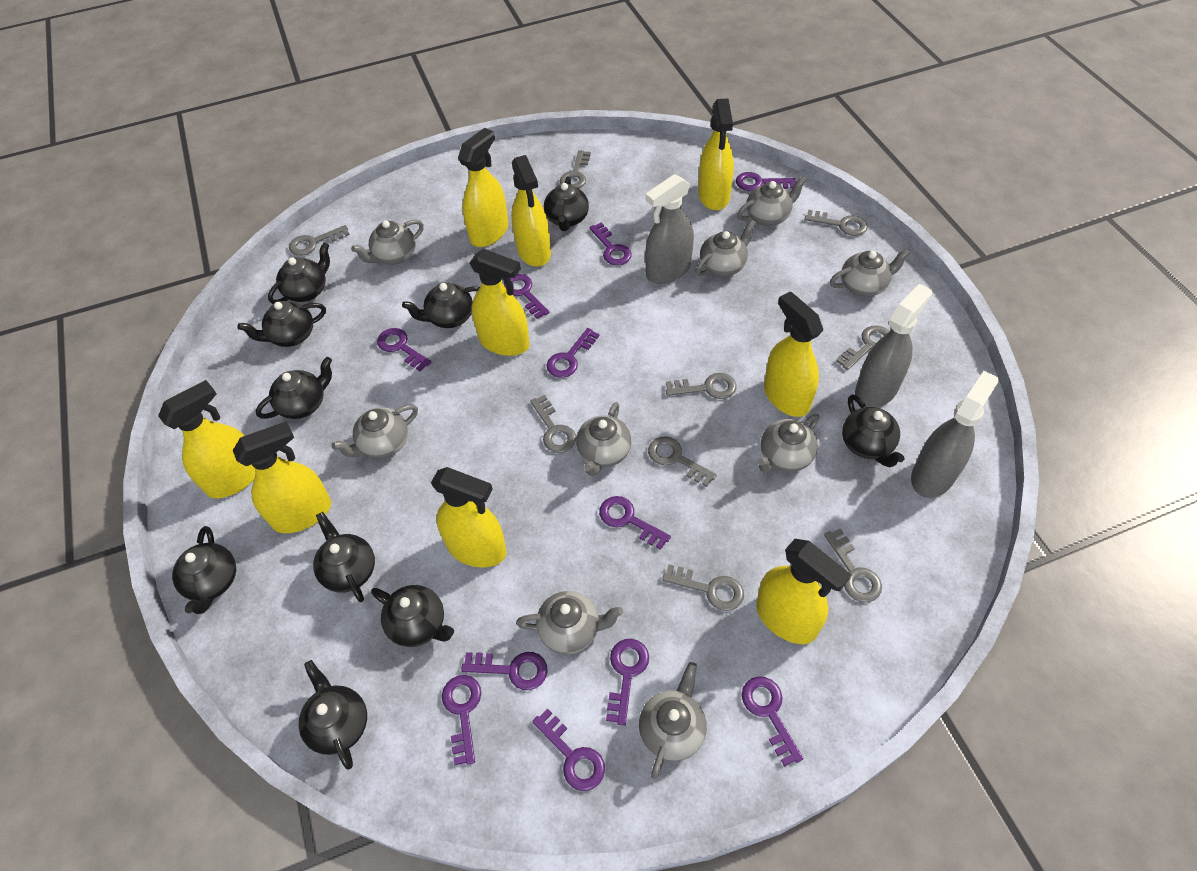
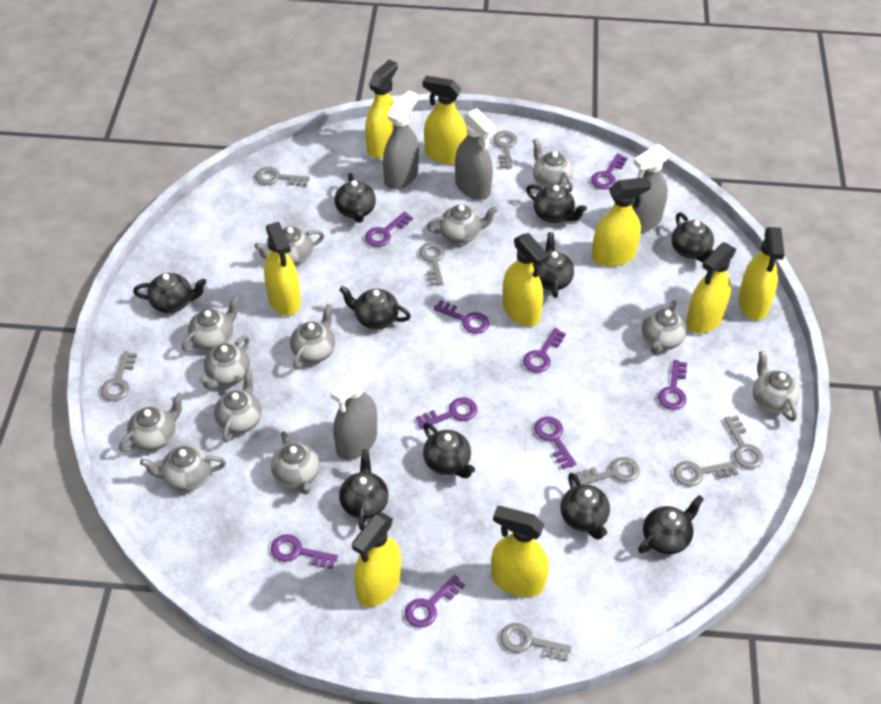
grey key: [289,225,350,256] [530,395,576,453] [560,150,591,189] [648,436,717,487] [662,564,744,611] [666,373,737,399] [804,210,868,236] [824,528,882,602] [836,325,889,370] = 9 -> [100,351,137,401] [255,167,310,186] [419,242,445,286] [493,131,517,169] [500,623,572,661] [575,457,640,485] [673,461,738,487] [724,415,763,469] = 8
grey spray bottle: [645,174,694,284] [855,284,932,408] [911,371,999,498] = 3 -> [330,367,377,460] [383,90,419,189] [455,108,496,200] [631,144,670,233] = 4
grey teapot: [331,404,418,458] [351,220,424,265] [516,591,623,654] [576,402,631,476] [639,662,707,779] [695,219,756,276] [737,176,807,226] [757,414,820,473] [830,248,911,297] = 9 -> [119,393,183,452] [140,445,226,491] [182,295,240,352] [199,336,250,390] [214,369,262,443] [254,227,324,266] [271,431,319,495] [290,304,335,369] [427,205,498,243] [533,138,573,192] [642,300,687,354] [753,351,800,421] = 12
purple key: [377,328,432,371] [442,675,481,765] [461,652,548,690] [504,274,550,319] [532,709,605,791] [547,328,599,378] [589,222,632,265] [599,496,671,550] [606,639,649,726] [736,172,796,191] [742,676,803,767] = 11 -> [271,534,338,569] [365,211,413,247] [405,575,465,628] [416,397,477,429] [433,300,489,334] [523,328,566,373] [534,417,576,469] [591,153,628,189] [658,360,687,410] = 9

